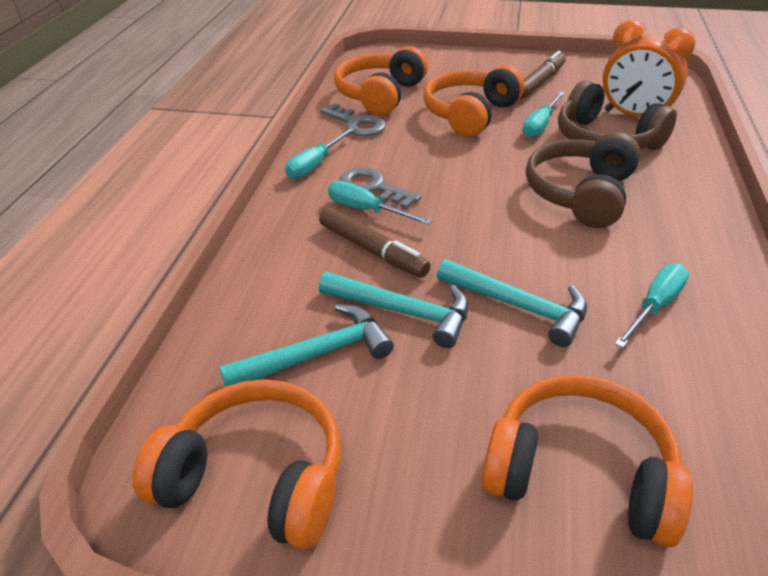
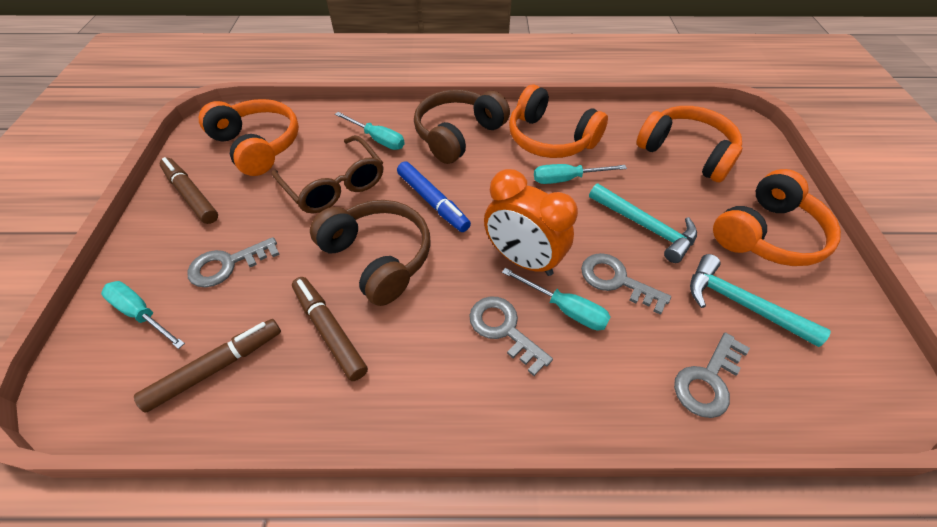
blue marker: none = 0 -> [397,161,471,232] = 1
brown glasses: none = 0 -> [272,135,383,213] = 1
brown marker: [319,207,431,278] [521,51,566,98] = 2 -> [134,319,281,413] [160,157,218,224] [292,277,368,381] = 3
grey key: [320,103,386,136] [339,167,421,209] = 2 -> [187,237,280,287] [469,296,553,376] [581,253,671,315] [674,333,750,418] = 4
turquoise hammer: [219,304,394,387] [319,272,469,348] [437,259,587,347] = 3 -> [589,183,697,263] [690,254,831,347] = 2

